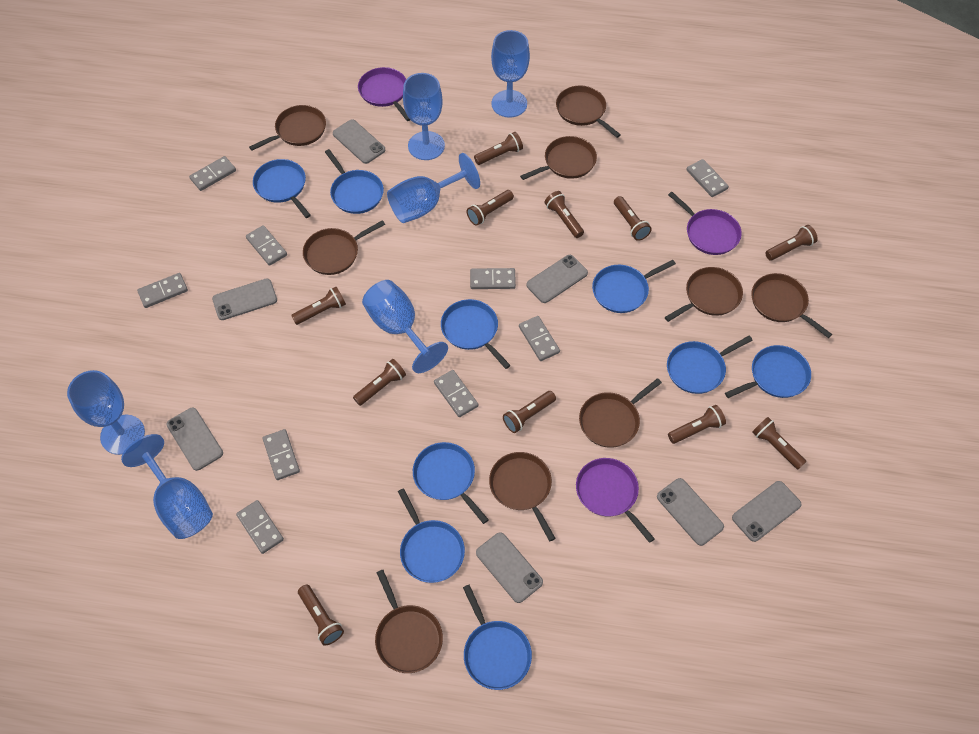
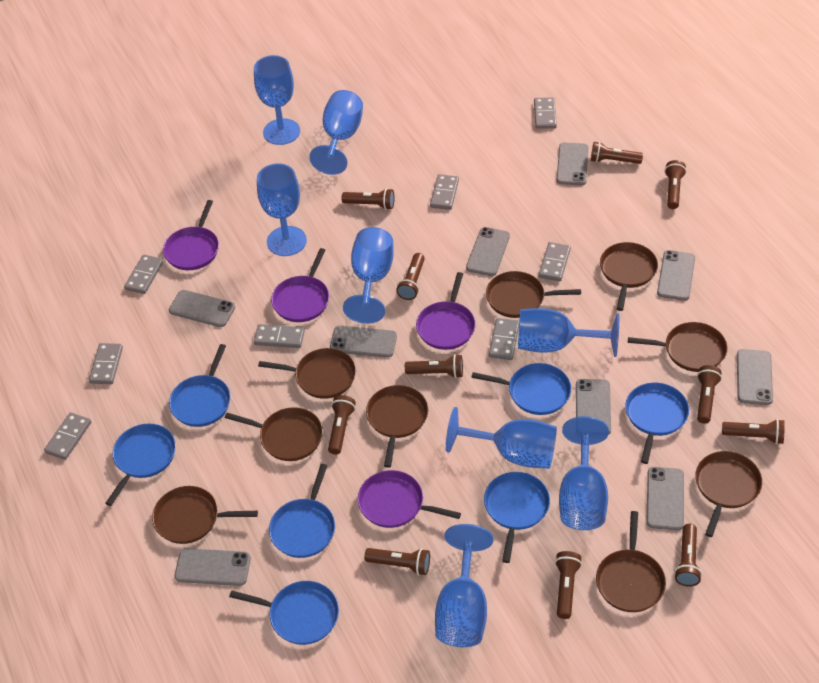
blue goblet: [67,370,145,455] [121,434,213,539] [362,280,448,373] [387,153,480,223] [403,73,445,160] [491,30,530,118] = 6 -> [254,55,300,145] [257,163,307,256] [309,90,363,175] [343,227,394,324] [435,524,493,647] [446,407,557,469] [518,308,619,357] [559,416,609,530] = 8
blue pan: [253,159,311,218] [325,149,384,214] [398,488,465,583] [413,442,489,524] [441,299,511,369] [463,585,532,690] [592,260,676,313] [667,336,753,394] [725,345,811,398] = 9 -> [105,424,176,506] [169,344,231,427] [229,581,339,645] [269,464,335,558] [471,363,571,415] [484,472,550,563] [625,383,689,464] = 7
grey domino: [137,273,188,308] [189,156,236,191] [236,500,284,554] [246,225,287,266] [262,429,300,480] [434,370,479,417] [470,268,516,289] [519,316,560,361] [686,159,729,197] = 9 -> [44,412,91,460] [89,343,123,384] [124,255,164,294] [254,324,305,348] [430,174,459,210] [489,318,519,360] [534,97,557,129] [539,242,571,281] = 8
grey phone: [166,408,223,471] [212,279,277,320] [333,120,386,164] [476,532,543,603] [526,255,588,303] [657,478,724,546] [732,481,802,542] = 7 -> [169,290,235,327] [175,548,251,586] [330,326,397,358] [466,227,510,276] [556,143,589,185] [576,379,611,434] [646,467,684,531] [657,250,695,301] [737,349,773,405] = 9
purple pan: [358,67,410,121] [576,458,655,543] [668,192,742,255] = 3 -> [163,200,219,270] [271,248,329,322] [358,470,461,528] [416,272,476,350] = 4

